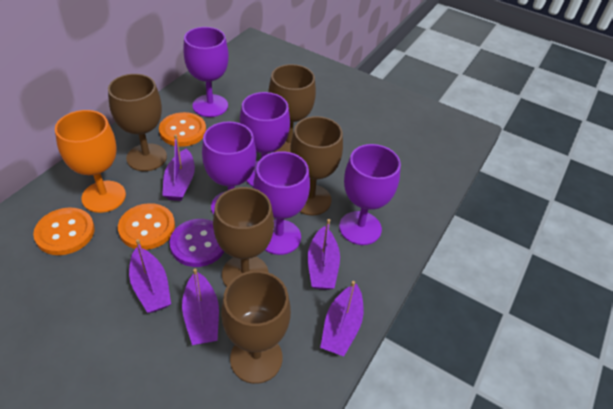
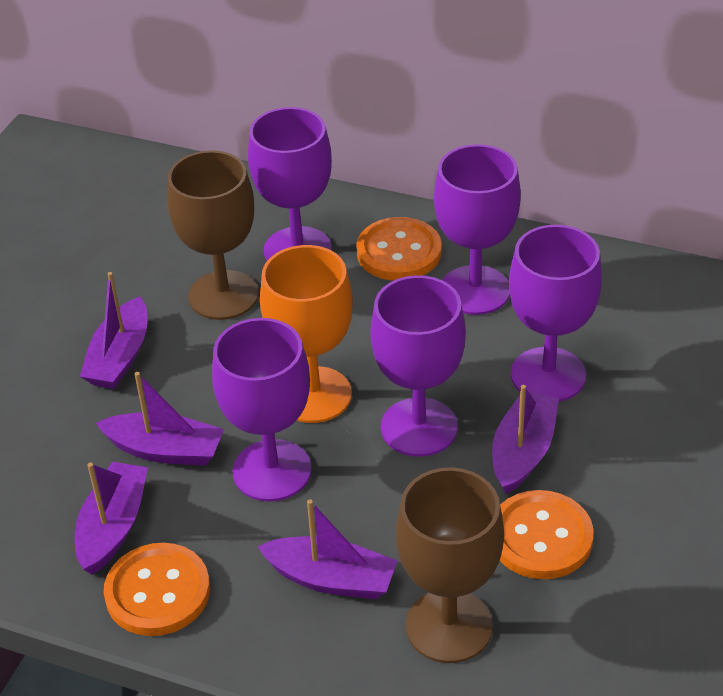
brown goblet: [108,74,167,171] [213,187,274,287] [221,271,291,384] [269,64,316,153] [290,116,343,215] = 5 -> [167,150,258,320] [396,468,504,663] = 2
purple button: [169,219,224,267] = 1 -> none = 0

